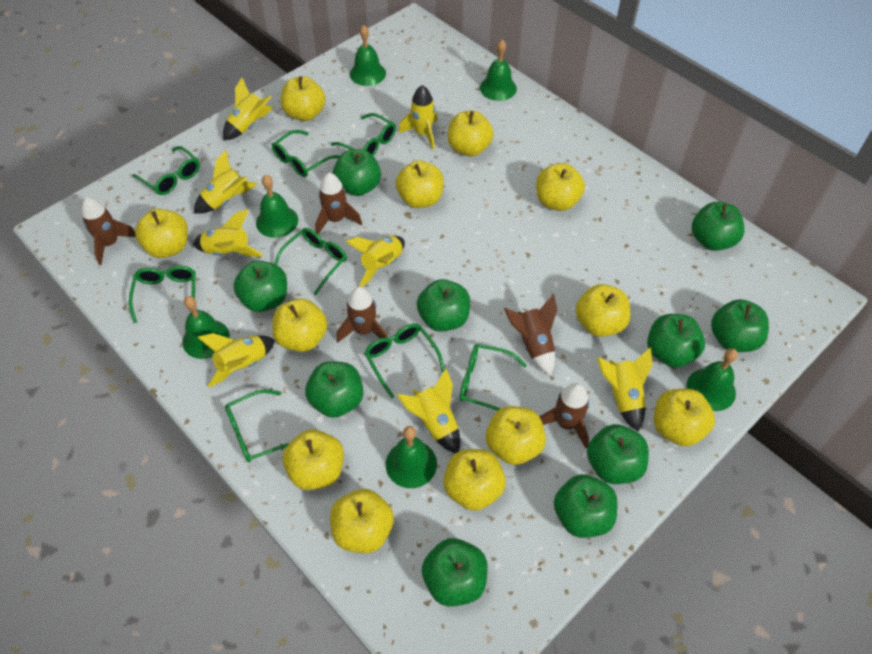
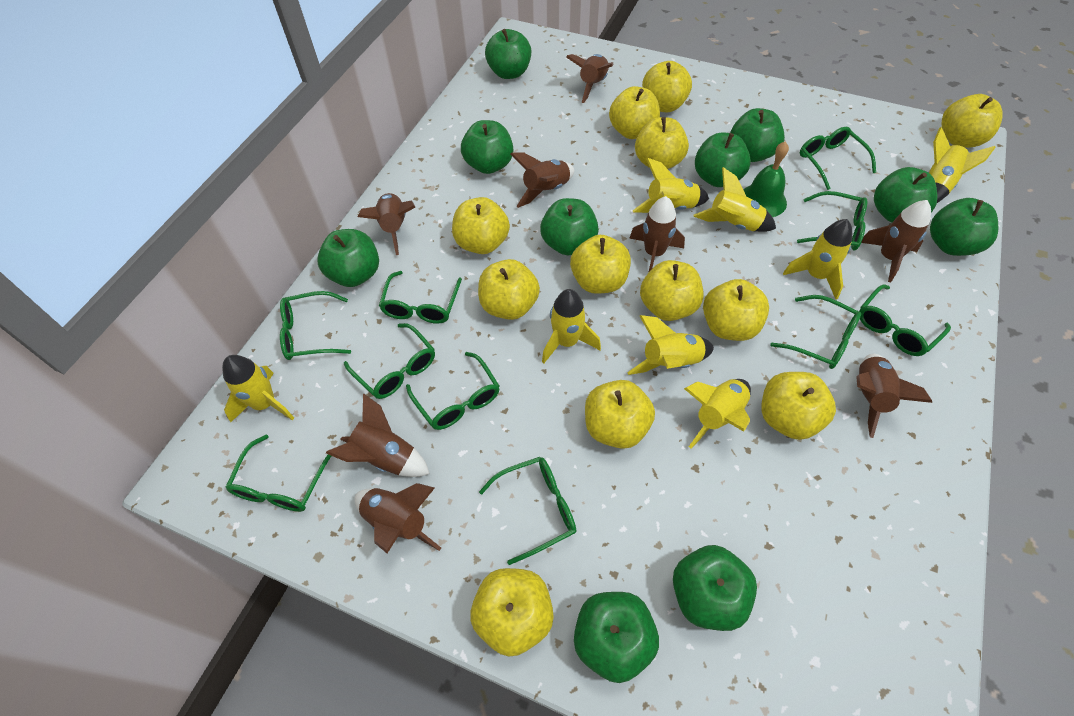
brown rocket: [81,197,136,265] [315,173,362,234] [337,287,387,343] [504,294,557,375] [539,383,590,448] = 5 -> [326,393,430,477] [354,483,441,553] [358,193,415,255] [511,152,574,208] [566,54,614,103] [629,196,685,273] [856,354,932,438] [861,200,931,282] = 8
green bell: [182,296,230,359] [256,175,298,238] [350,25,386,86] [386,426,437,488] [480,40,517,101] [686,348,738,411] = 6 -> [743,142,789,217] = 1
green glasses: [129,266,196,323] [132,146,200,195] [225,389,289,463] [272,130,340,177] [275,228,347,295] [331,113,396,156] [364,323,445,399] [459,344,527,411] = 8 -> [225,435,331,512] [280,291,351,360] [344,323,435,399] [379,271,462,324] [406,352,500,430] [479,457,576,565] [770,295,861,369] [797,191,867,251] [800,127,876,190] [860,284,951,356] = 10

